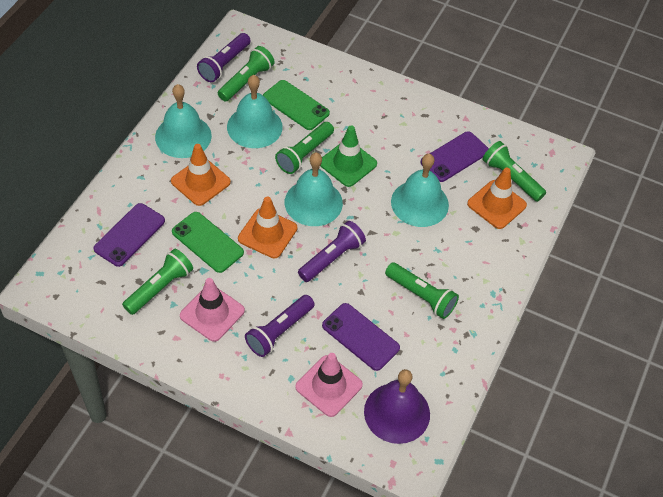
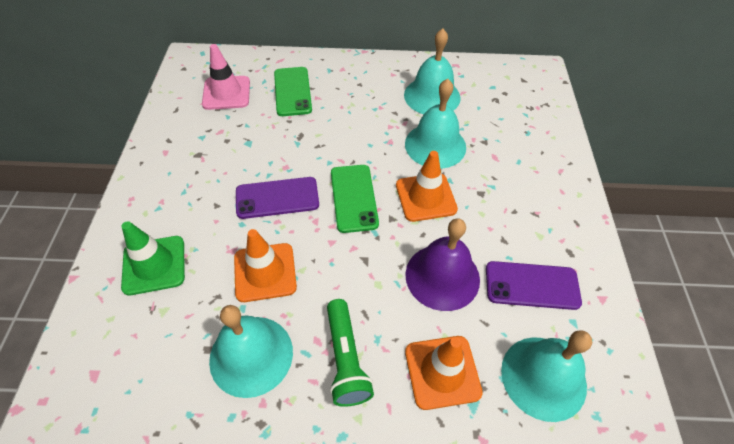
green flashlight: [122,248,193,315] [218,46,275,102] [275,122,334,174] [385,262,459,319] [483,141,546,202] = 5 -> [327,299,374,407] = 1
pink traffic cone: [180,278,245,342] [295,353,363,417] = 2 -> [202,44,250,110] = 1
purple flashlight: [197,33,251,82] [245,295,315,357] [298,221,366,282] = 3 -> none = 0
purple phone: [93,203,165,267] [322,303,400,371] [420,131,489,182] = 3 -> [236,177,319,219] [486,261,582,310] = 2

